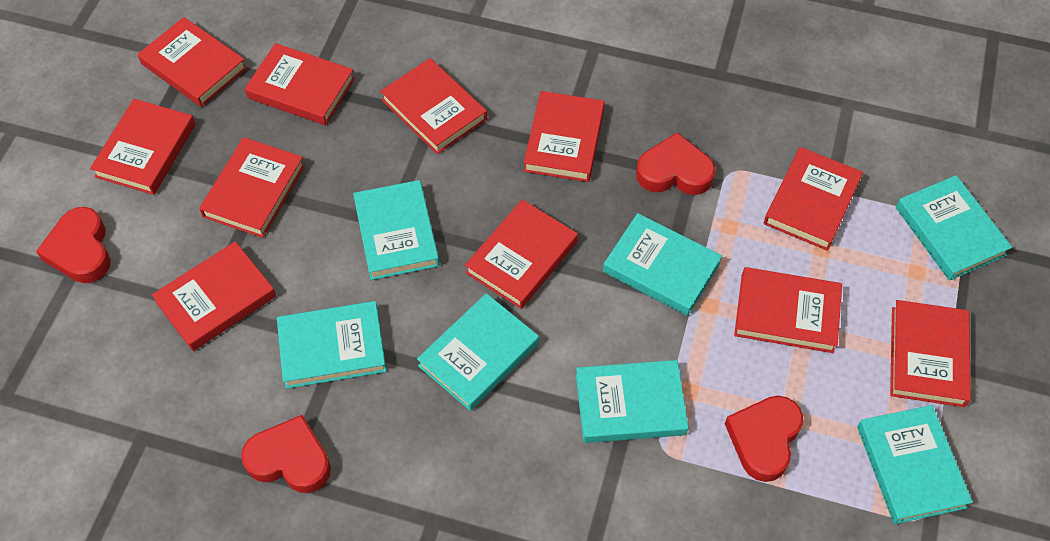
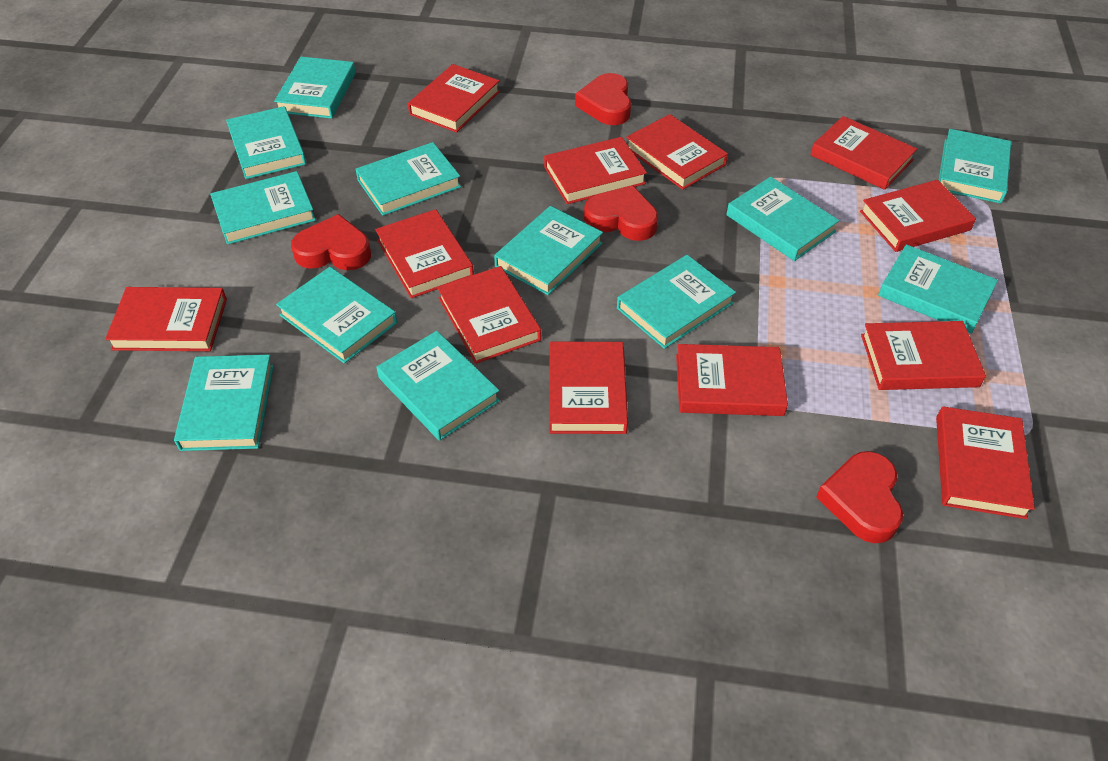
red book: [90,99,196,195] [137,17,247,107] [152,242,276,351] [199,137,305,238] [245,43,355,125] [380,58,487,154] [465,199,578,309] [524,91,605,182] [734,267,842,353] [764,147,863,251] [890,300,971,407] = 11 -> [105,287,227,351] [375,209,474,298] [408,64,500,133] [437,266,541,364] [544,137,647,204] [549,342,628,434] [626,114,728,190] [676,344,788,416] [810,116,917,190] [860,180,976,252] [861,321,986,390] [936,407,1035,519] = 12
turquoise book: [277,301,386,389] [353,180,439,280] [417,293,539,411] [576,360,689,443] [603,213,722,316] [857,405,973,524] [896,175,1012,281] = 7 -> [174,355,274,451] [210,171,316,245] [226,106,306,179] [274,57,356,119] [276,267,397,364] [355,142,461,216] [377,331,500,441] [494,206,603,295] [617,255,736,349] [726,177,839,261] [878,244,998,334] [939,129,1011,204] = 12

